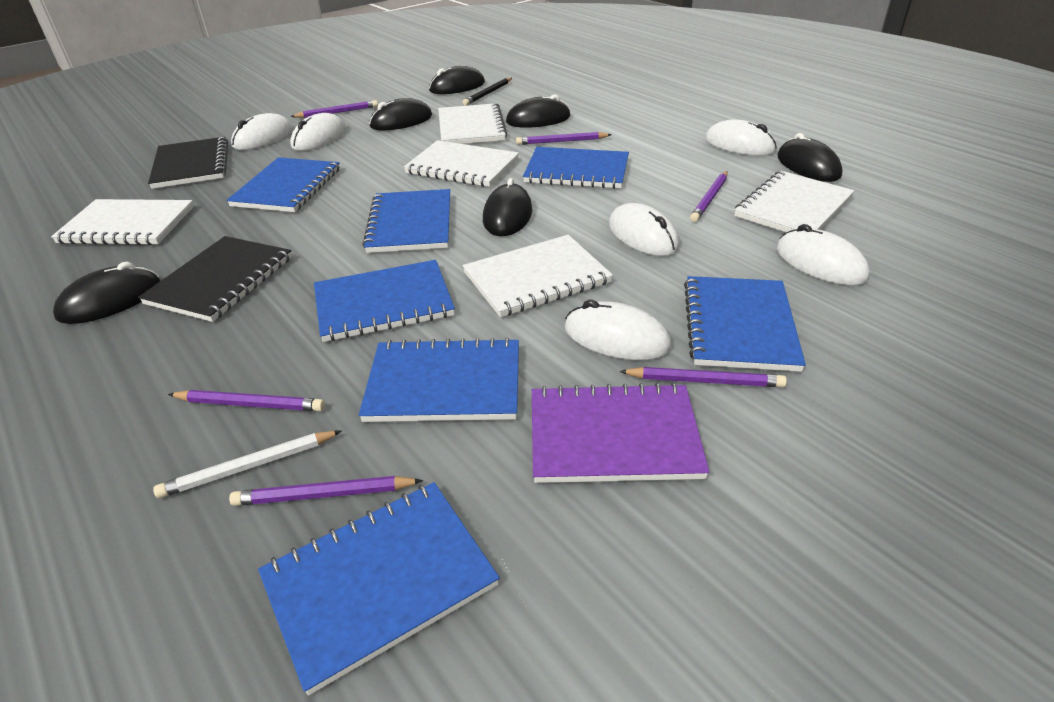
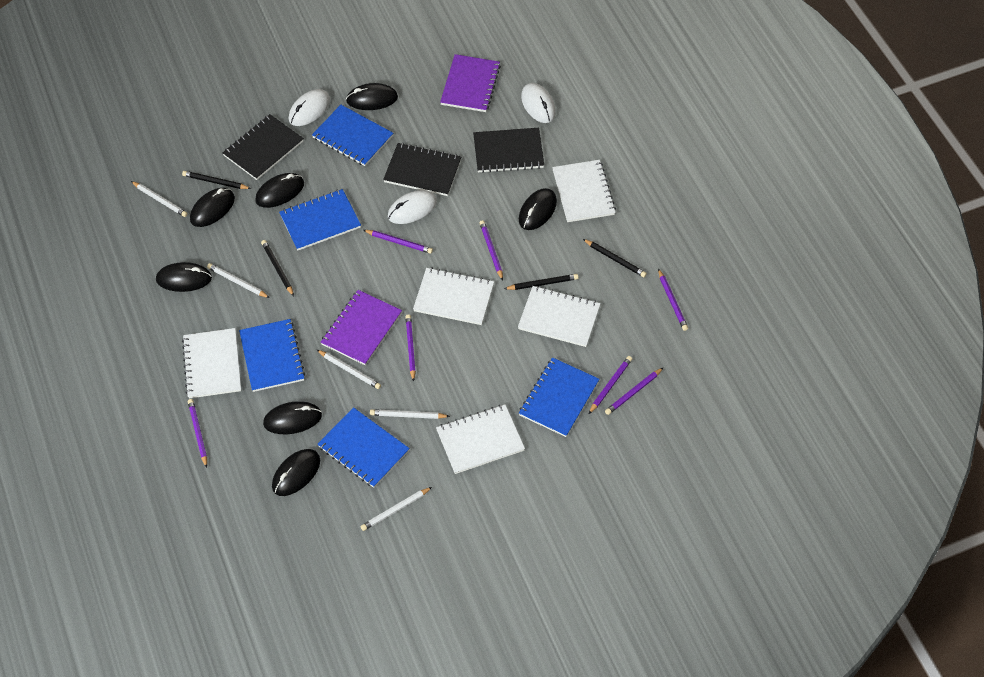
black mouse: [53,262,161,324] [369,98,432,130] [429,66,485,94] [483,178,533,236] [506,94,571,128] [778,133,843,182] = 6 -> [156,262,212,292] [190,188,235,227] [255,173,304,208] [263,401,322,434] [272,449,320,496] [346,83,398,110] [519,188,557,230] = 7
black notebook: [138,236,292,322] [148,137,228,189] = 2 -> [223,114,304,180] [383,143,461,196] [473,128,544,173] = 3
black pencil: [462,78,512,106] = 1 -> [182,171,251,189] [261,240,294,296] [504,274,579,290] [583,239,647,277] = 4
blue notebook: [227,157,340,212] [258,482,500,695] [314,260,455,342] [359,338,519,422] [362,189,450,253] [523,147,629,189] [684,276,806,372] = 7 -> [239,319,305,392] [279,189,361,250] [312,105,393,166] [318,407,410,488] [519,357,599,437] = 5
purple notebook: [532,383,709,483] = 1 -> [321,290,402,365] [440,54,501,112] = 2
purple pencil: [168,390,325,411] [229,476,423,506] [290,100,378,118] [516,132,612,145] [619,367,787,387] [690,171,728,222] = 6 -> [188,399,207,468] [364,230,433,254] [405,314,416,382] [479,220,503,280] [589,356,632,414] [605,367,664,415] [658,269,688,331] = 7
white mouse: [231,113,293,150] [290,113,346,151] [565,300,671,360] [609,203,680,256] [705,119,777,156] [776,224,870,285] = 6 -> [289,89,330,126] [388,190,437,224] [521,83,556,123] = 3
white pencil: [153,431,342,498] = 1 -> [131,181,188,217] [207,263,270,298] [317,350,381,389] [360,487,432,531] [370,409,450,419] = 5

